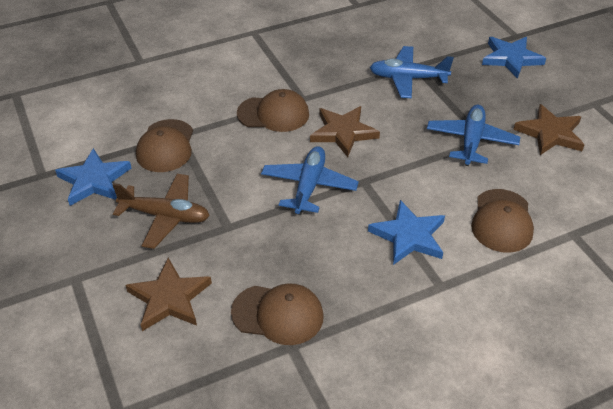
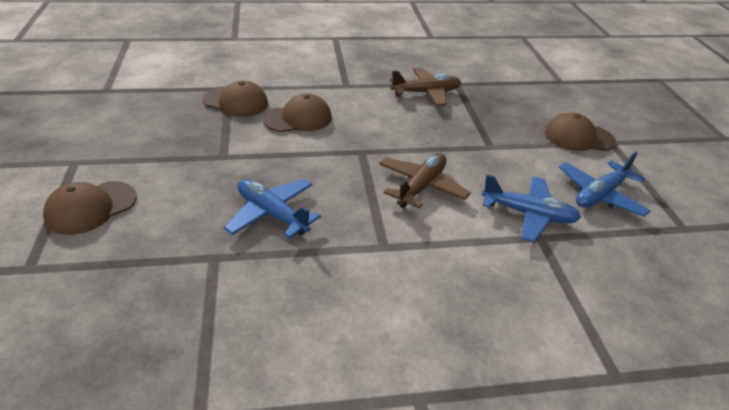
blue star: [55,148,131,206] [368,200,445,265] [482,37,546,79] = 3 -> none = 0
brown plane: [112,174,210,249] = 1 -> [379,153,471,209] [390,67,461,106] = 2
brown star: [125,258,212,331] [310,106,380,157] [513,104,584,155] = 3 -> none = 0

